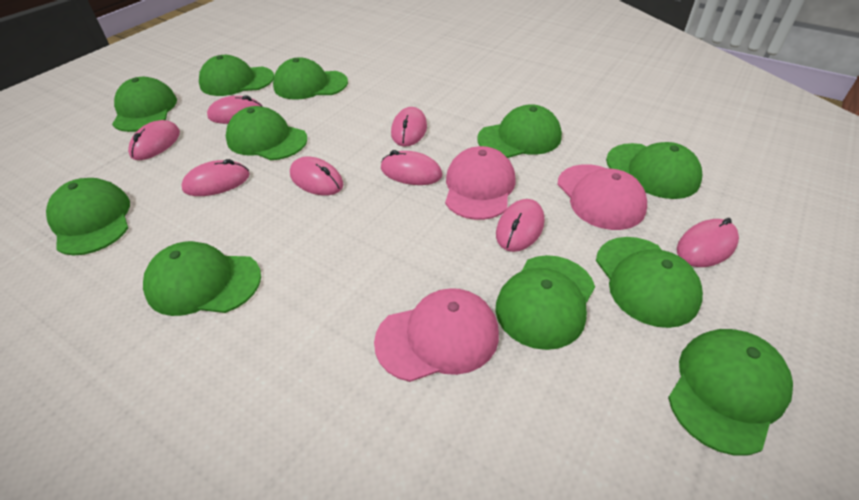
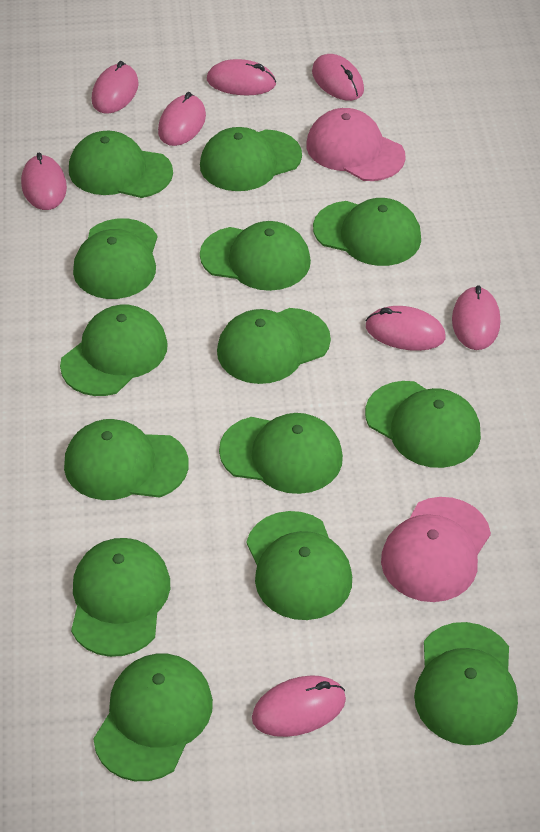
green cap: [46,178,130,255] [112,77,177,132] [143,241,261,316] [199,55,274,96] [226,106,307,160] [273,57,348,100] [478,104,562,158] [495,255,595,350] [596,237,703,328] [606,142,702,199] [668,329,793,456] = 11 -> [60,305,168,396] [64,419,189,500] [69,131,173,198] [71,538,170,657] [73,218,157,299] [93,654,213,781] [200,127,302,191] [200,221,311,291] [217,308,331,384] [219,413,343,494] [246,511,352,620] [313,198,421,266] [365,381,481,468] [414,622,518,745] = 14
pink cap: [374,288,499,382] [445,146,516,220] [557,164,647,230] = 3 -> [306,108,406,181] [381,497,491,602] = 2

